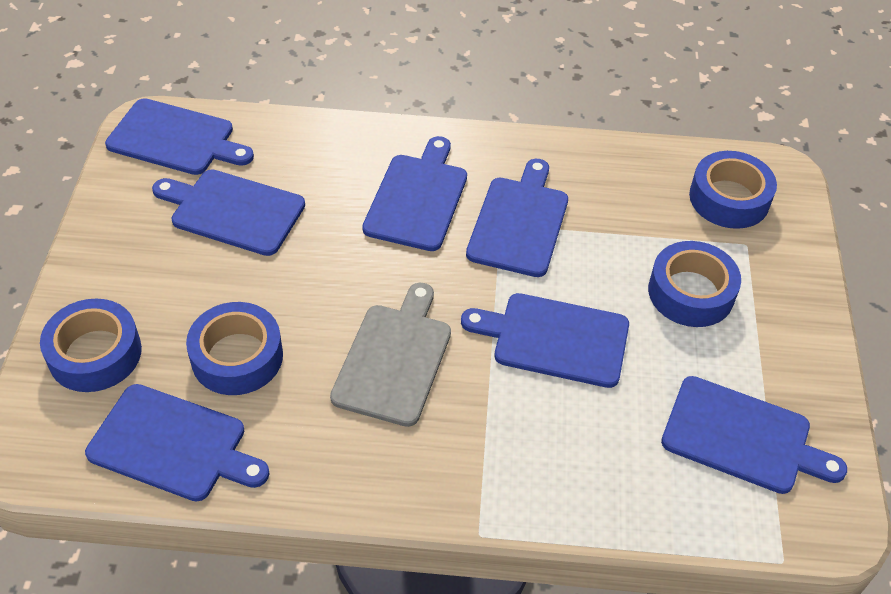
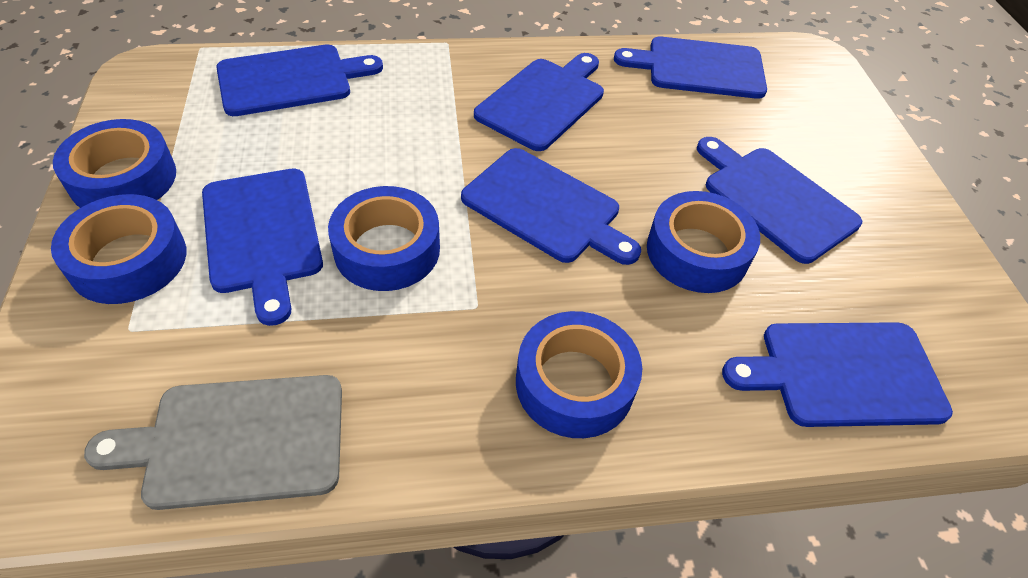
blue tape: [40,299,142,392] [186,302,283,395] [648,241,741,327] [689,151,777,229] = 4 -> [51,194,186,304] [53,119,176,208] [328,186,440,291] [516,311,642,438] [647,191,760,293] = 5

